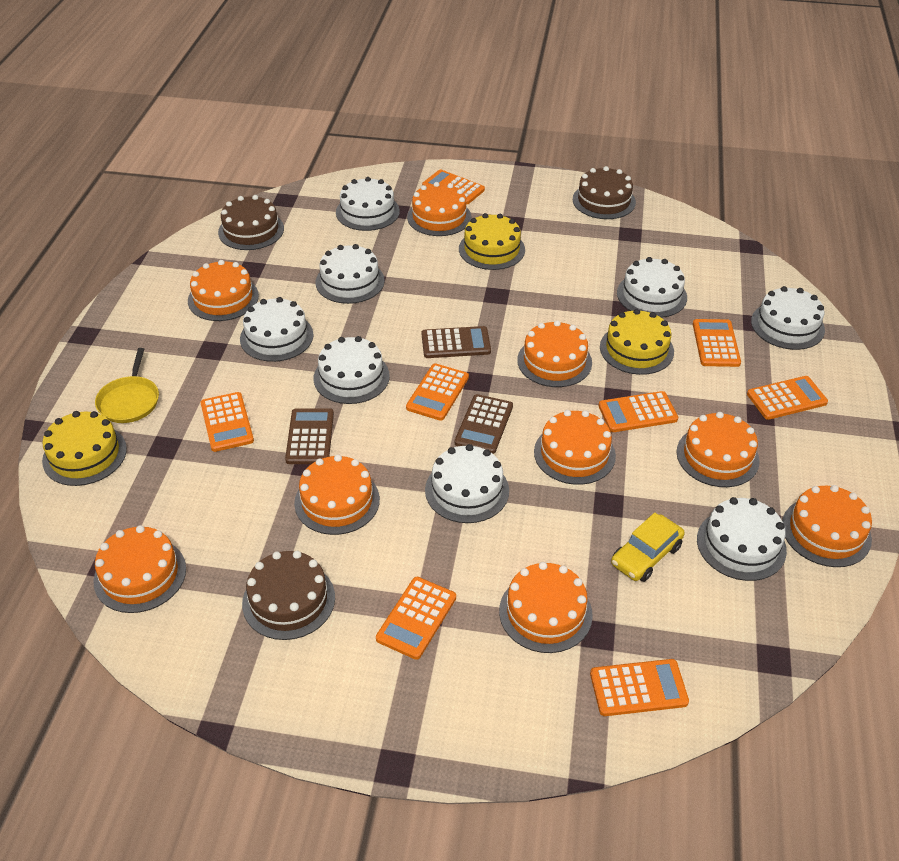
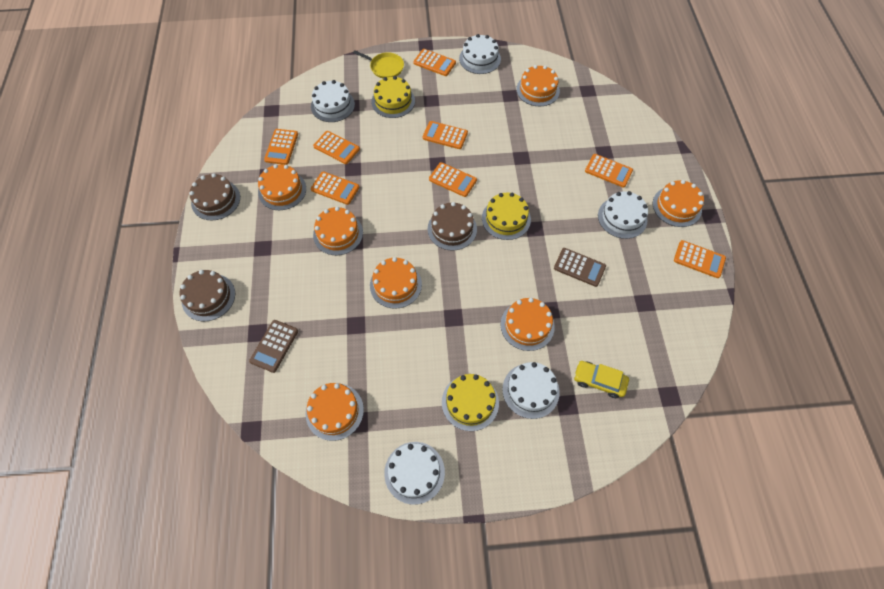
brown calculator: [285,408,334,464] [422,326,491,358] [455,394,513,454] = 3 -> [249,320,298,373] [554,248,606,287] = 2
orange cake: [93,525,186,613] [188,260,259,321] [294,455,380,535] [407,182,471,236] [499,562,593,653] [517,320,592,387] [534,410,616,485] [676,412,760,487] [782,485,872,567] = 9 -> [258,164,306,210] [306,383,364,441] [313,207,363,255] [370,257,422,309] [501,298,555,351] [516,65,560,106] [653,180,704,227] = 7
white cake: [240,297,313,362] [314,336,390,404] [316,244,385,304] [336,177,400,231] [425,444,509,523] [617,257,687,318] [697,497,787,581] [751,286,825,350] = 8 -> [311,80,355,122] [384,442,445,505] [459,34,501,74] [502,362,560,419] [598,191,648,239] = 5

